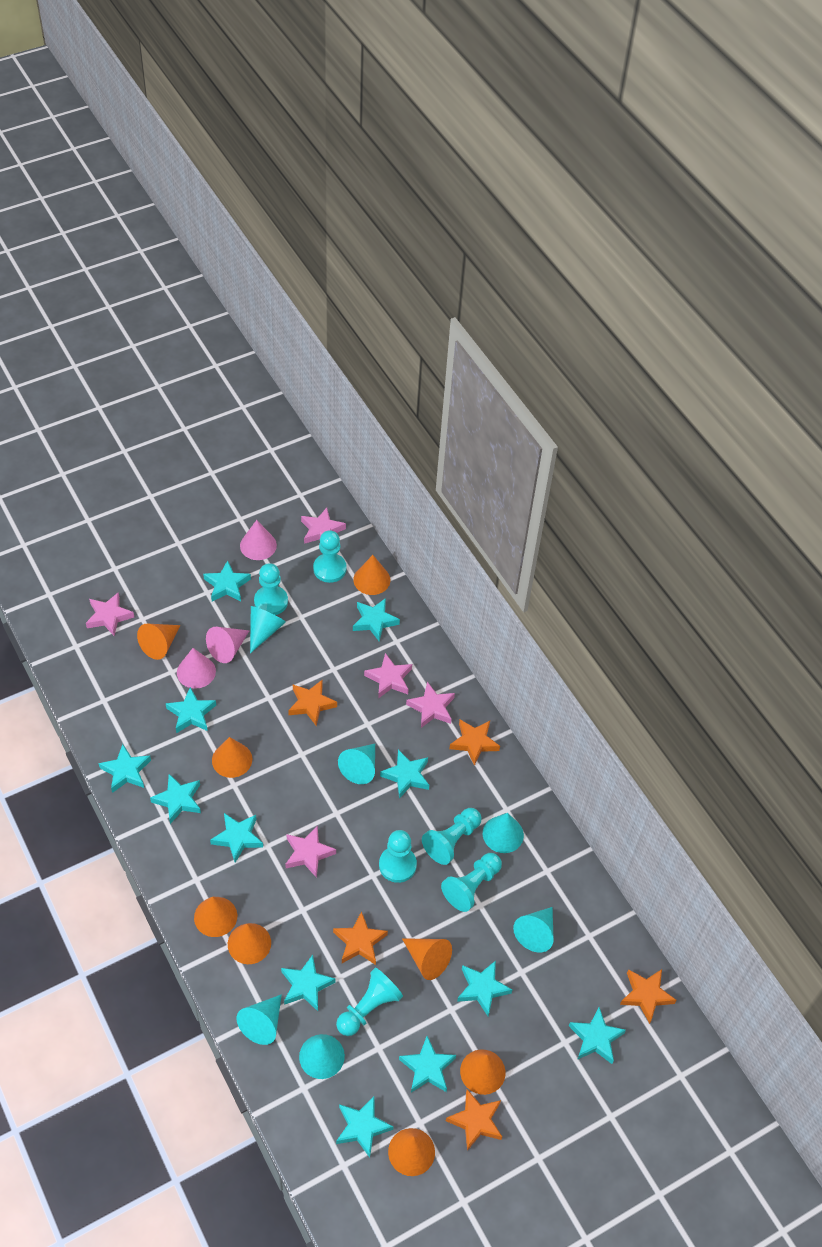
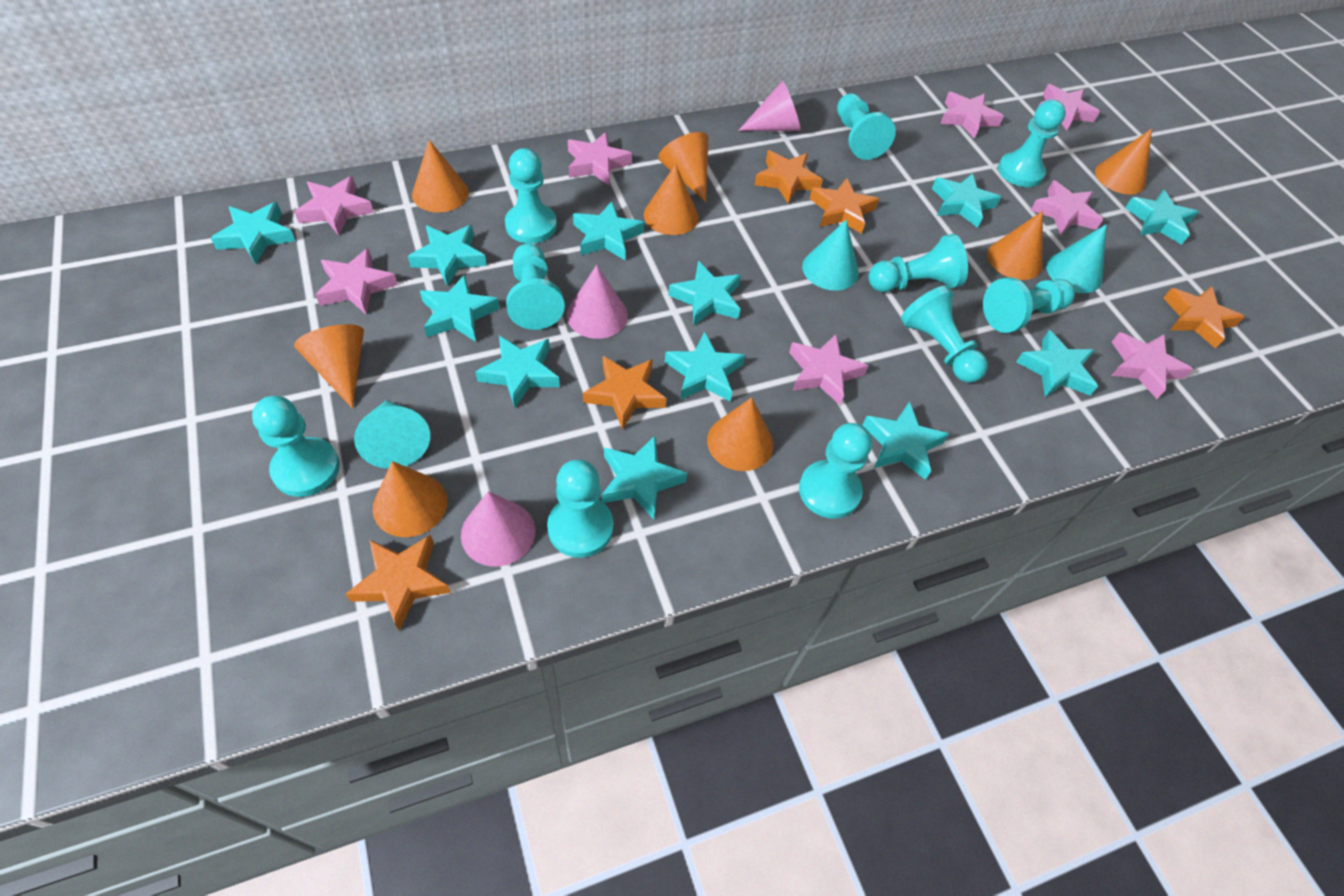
pink star: [86,592,134,636] [285,825,336,878] [301,508,346,544] [364,653,412,699] [406,682,455,728] = 5 -> [294,176,374,235] [315,248,398,315] [568,132,632,186] [789,334,869,405] [940,92,1004,139] [1031,180,1103,235] [1038,84,1100,130] [1111,332,1193,399] = 8
turquoise cone: [237,994,282,1045] [250,606,286,654] [299,1034,345,1079] [338,744,375,784] [483,813,524,853] [513,907,554,952] = 6 -> [354,400,430,469] [802,220,859,291] [1046,224,1107,293] = 3
turquoise pawn: [254,563,288,615] [313,530,347,583] [336,968,403,1036] [379,830,417,883] [422,808,482,865] [441,853,502,912] = 6 -> [252,396,340,497] [505,148,557,244] [506,243,565,330] [547,459,613,558] [799,423,872,519] [837,93,896,160] [868,234,968,292] [901,286,988,383] [983,277,1075,333] [998,100,1066,187] = 10

